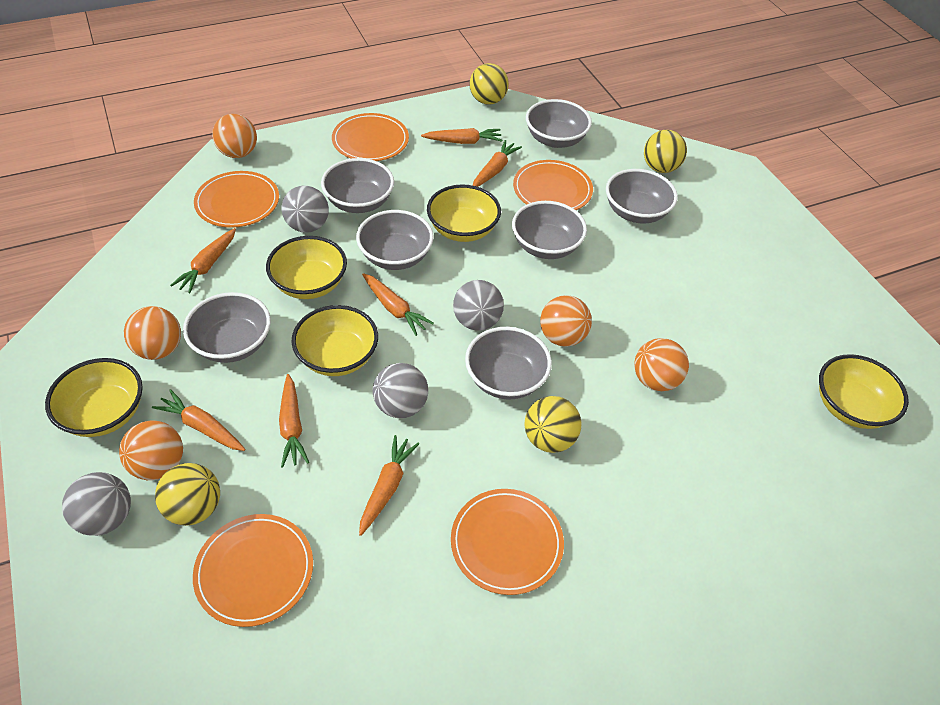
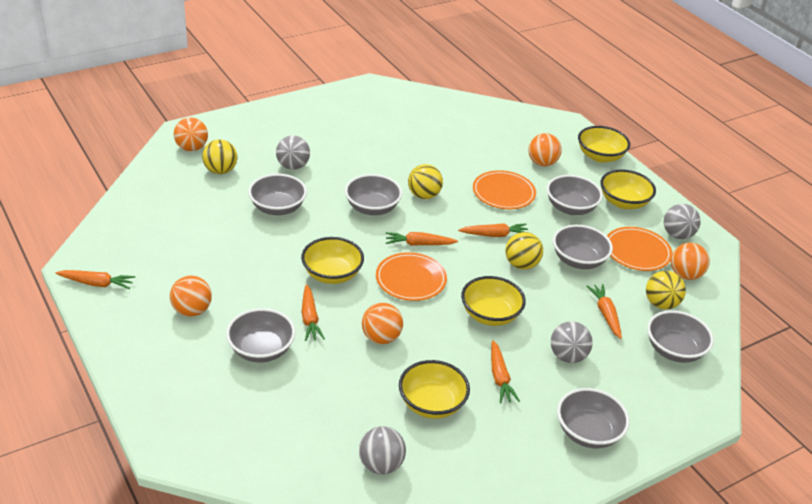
orange carrot: [152,389,245,451] [170,228,236,293] [279,374,309,468] [359,435,419,536] [362,273,434,336] [421,128,502,144] [473,140,522,187] = 7 -> [56,270,135,289] [302,284,325,341] [386,232,458,246] [458,223,528,237] [491,340,520,403] [586,284,622,339] = 6
orange plate: [193,514,313,627] [194,171,279,228] [332,113,409,161] [451,489,564,595] [513,160,593,210] = 5 -> [376,252,447,301] [473,170,536,209] [607,227,672,271] = 3

